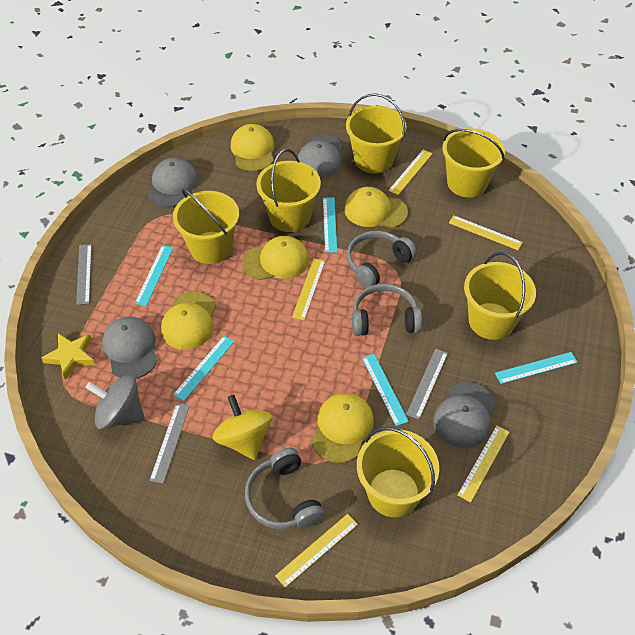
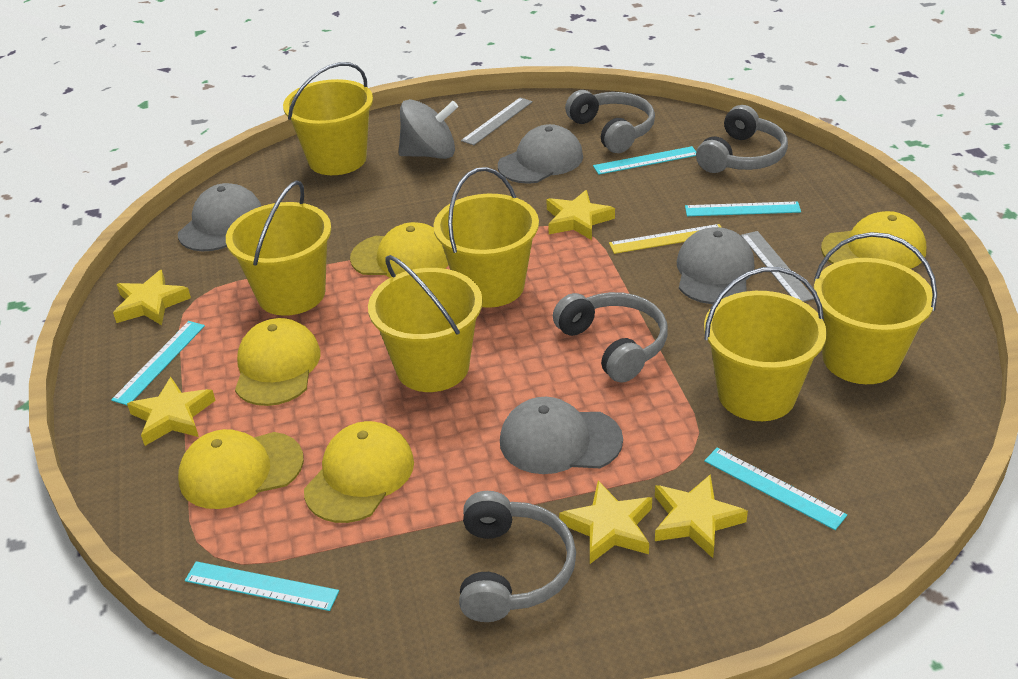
grey headphones: [245,448,324,529] [347,231,417,288] [352,284,422,336] = 3 -> [459,491,576,622] [553,292,668,383] [565,90,655,153] [696,105,788,173] = 4
grey ruler: [76,244,92,305] [149,403,190,484] [406,349,448,419] = 3 -> [461,97,533,145] [741,231,814,302] = 2
yellow ruler: [275,514,358,587] [292,258,325,320] [388,150,433,195] [449,215,523,250] [458,425,509,502] = 5 -> [609,224,722,254] = 1
yellow spinning top: [212,395,272,460] = 1 -> none = 0
yellow star: [41,333,95,380] = 1 -> [113,270,191,325] [127,377,216,446] [546,190,615,240] [559,481,652,564] [655,474,748,558] = 5

